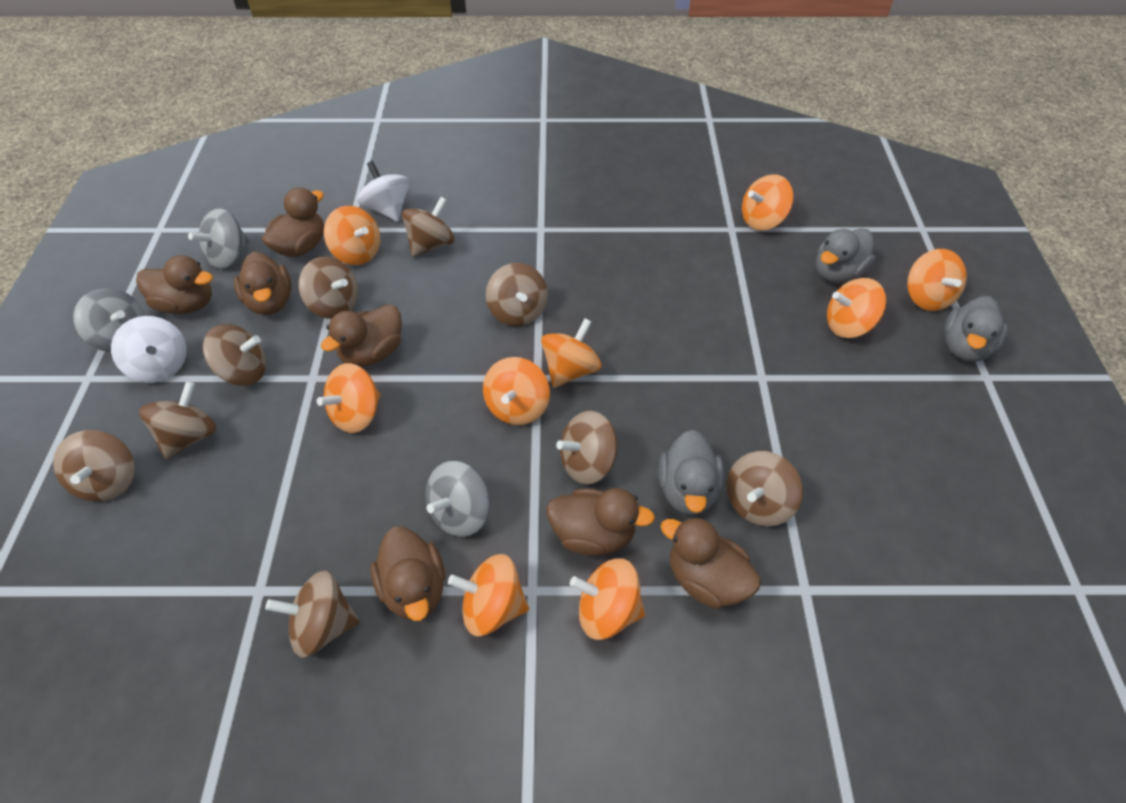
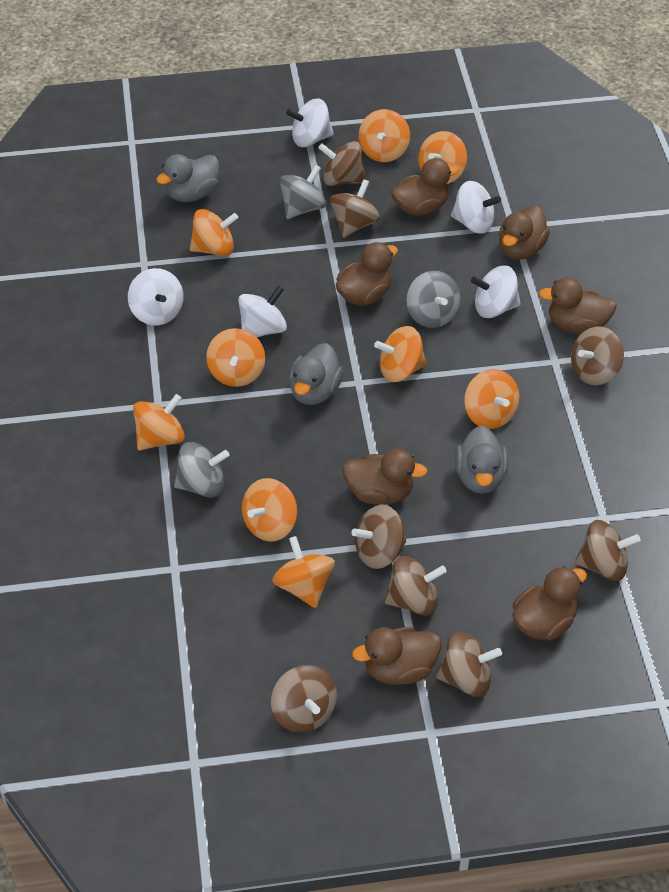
brown spinning top: [53,430,135,502] [139,381,217,459] [203,324,266,386] [265,571,360,658] [299,257,358,319] [402,197,455,257] [486,263,548,326] [556,411,617,484] [727,451,803,527] = 9 -> [271,665,337,733] [318,141,366,186] [330,179,380,238] [352,505,406,569] [384,556,447,616] [436,632,502,697] [571,326,624,385] [575,520,641,581] = 8
white spinning top: [111,316,187,383] [358,161,410,221] = 2 -> [128,268,184,325] [238,286,287,337] [286,98,334,147] [451,181,501,234] [471,265,520,318] = 5

